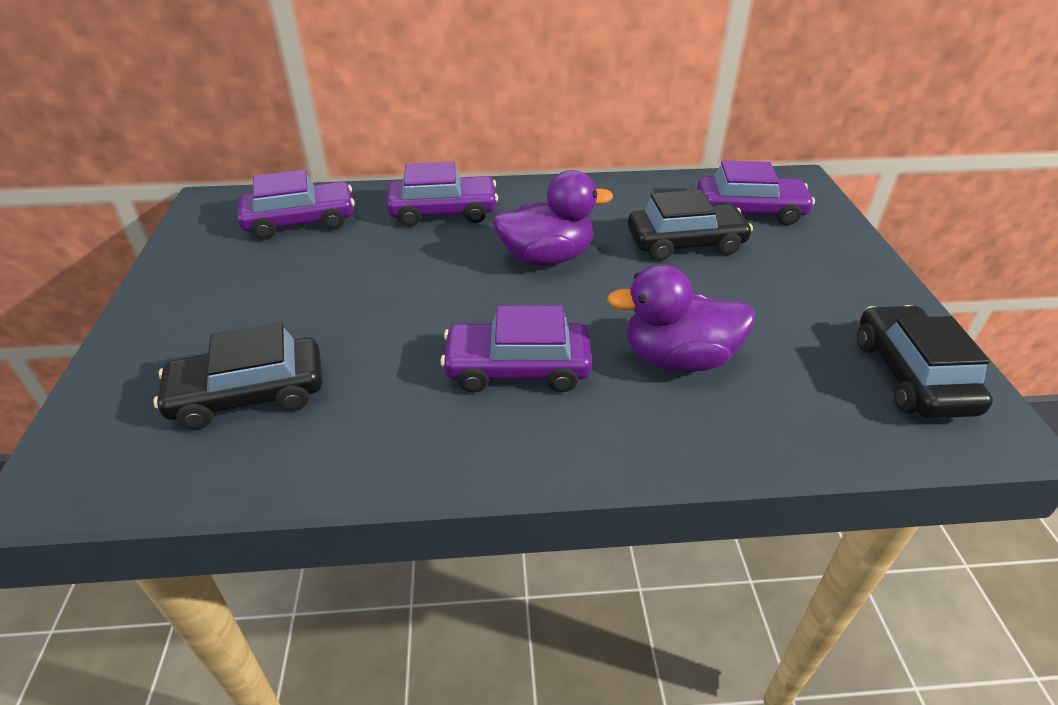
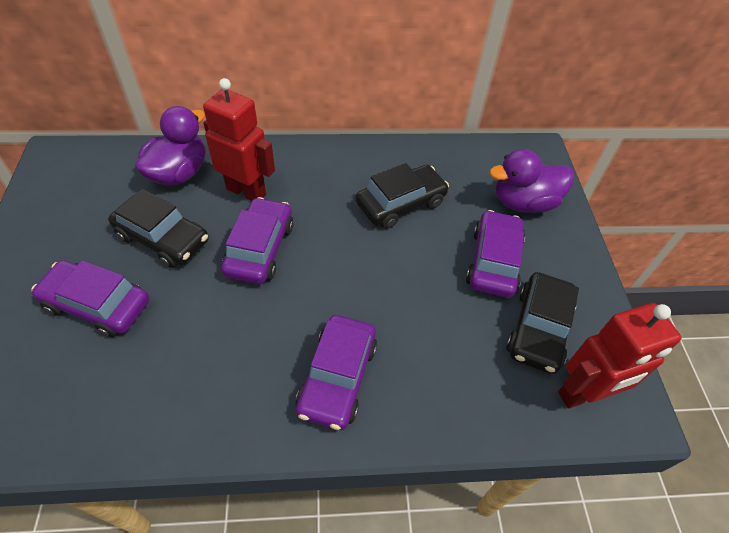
red robot: none = 0 -> [203,78,275,201] [558,303,682,409] = 2

